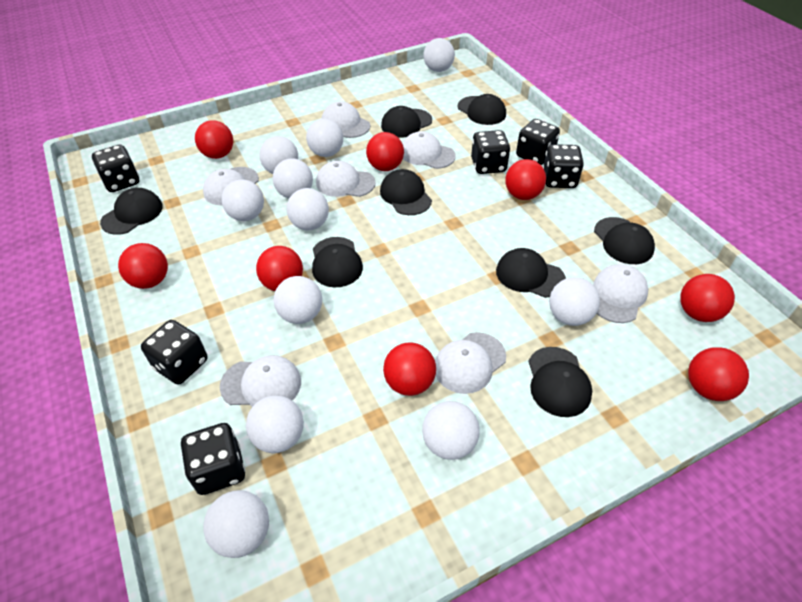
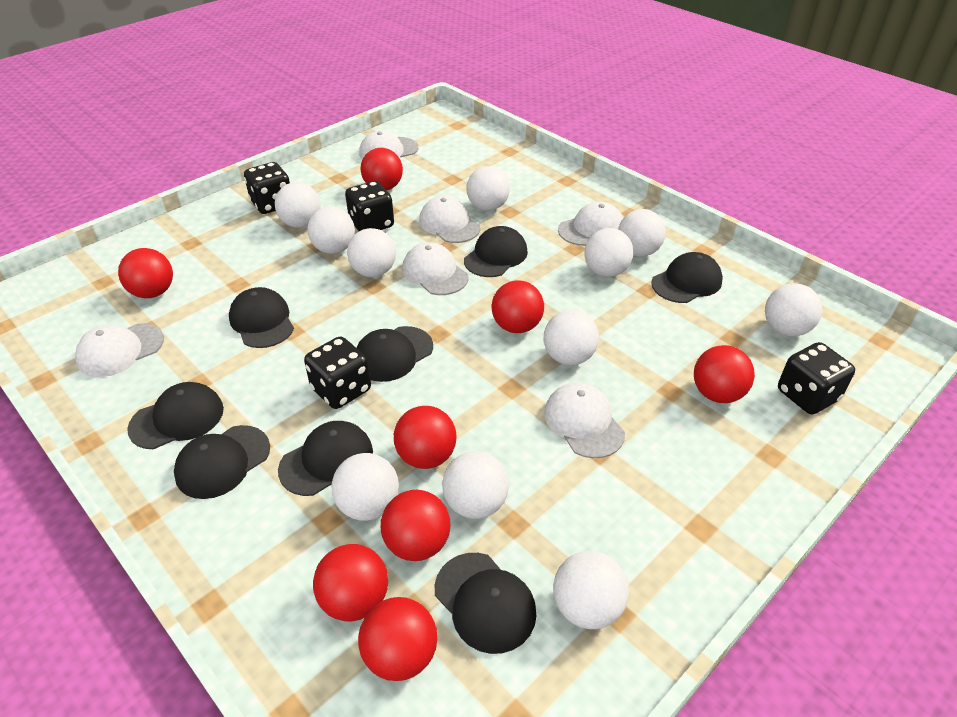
black dice: [92,145,139,192] [141,320,207,385] [181,423,245,495] [471,130,510,174] [516,119,560,165] [543,144,584,188] = 6 -> [244,162,290,214] [304,337,371,409] [345,181,394,231] [778,342,855,414] = 4
white cap: [203,167,259,205] [220,355,301,407] [316,161,376,197] [321,101,370,138] [402,131,456,169] [435,332,506,394] [593,264,648,323] = 7 -> [75,323,164,377] [359,131,418,159] [402,242,469,295] [419,196,480,243] [544,382,625,458] [558,202,623,246] = 6

